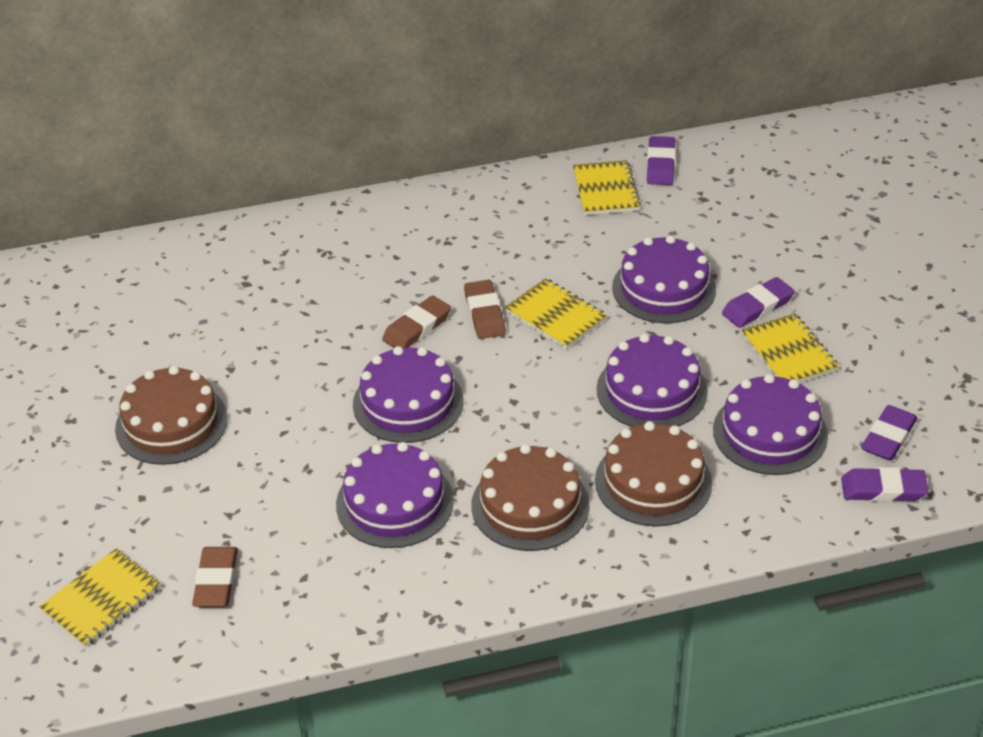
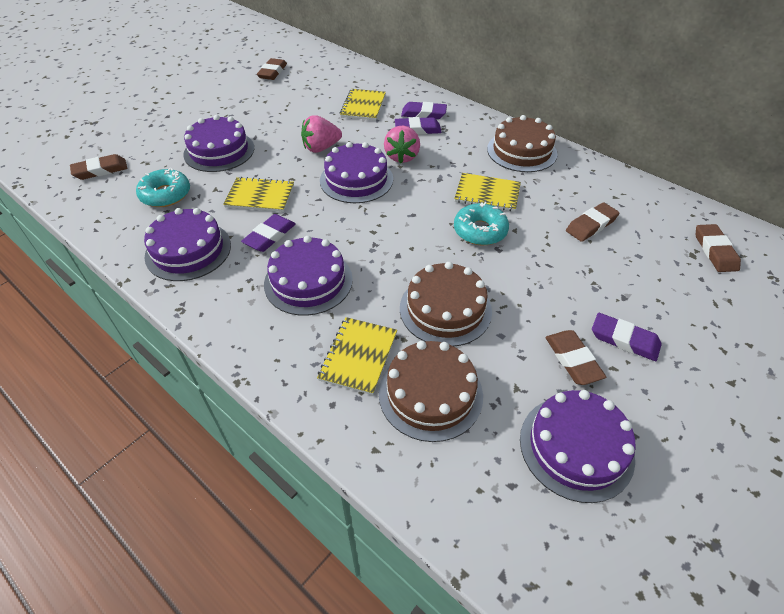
brown eraser: [192,547,238,607] [382,295,451,348] [464,280,506,339] = 3 -> [70,154,127,180] [257,58,287,80] [545,330,606,385] [566,202,620,242] [696,224,741,272] = 5
pink strawberry: none = 0 -> [301,115,342,153] [384,126,420,163] = 2
turquoise donut: none = 0 -> [136,168,190,207] [454,202,509,245] = 2

